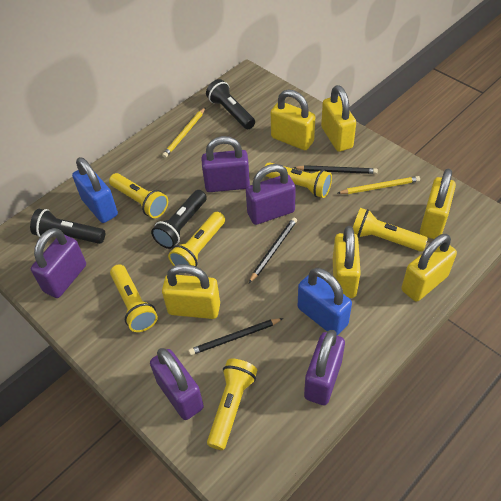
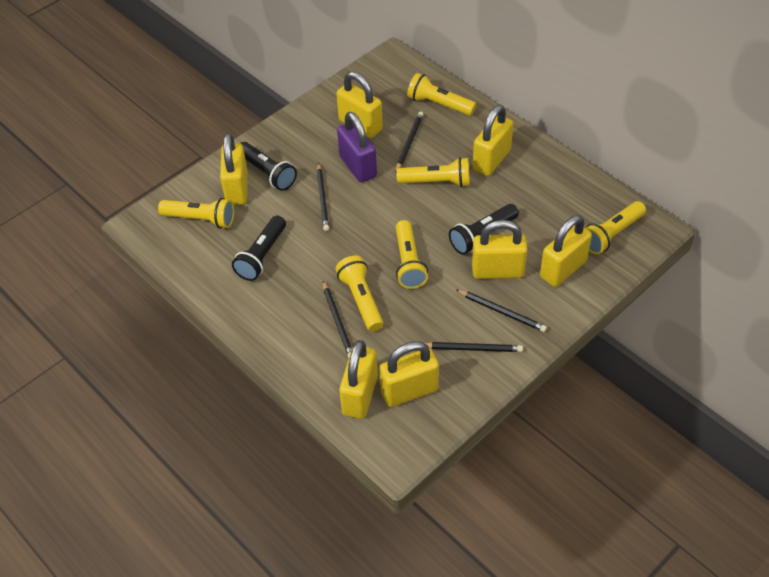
black pencil: [188,318,283,355] [249,218,297,283] [294,165,378,174] = 3 -> [317,163,329,231] [323,281,352,358] [396,112,424,170] [425,342,523,352] [456,290,547,332] = 5
blue padlock: [72,157,118,223] [298,268,352,335] = 2 -> none = 0
purple padlock: [31,228,86,298] [150,348,204,420] [201,136,250,192] [246,164,296,225] [304,330,345,405] = 5 -> [337,112,377,183] = 1
yellow padlock: [162,264,220,319] [271,89,315,150] [321,85,356,152] [333,226,361,298] [402,234,457,302] [420,169,456,239] = 6 -> [220,133,248,205] [336,71,383,138] [339,340,378,419] [379,341,439,407] [472,220,528,279] [473,105,513,176] [540,215,592,287] = 7
yellow pencil: [162,107,206,158] [338,176,420,194] = 2 -> none = 0

